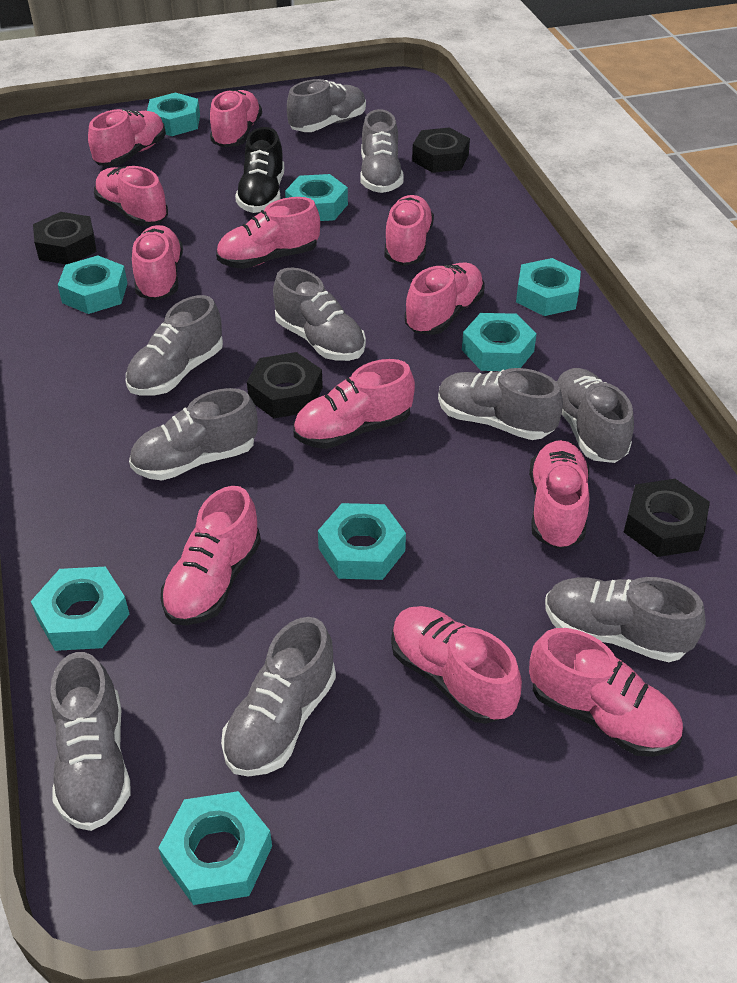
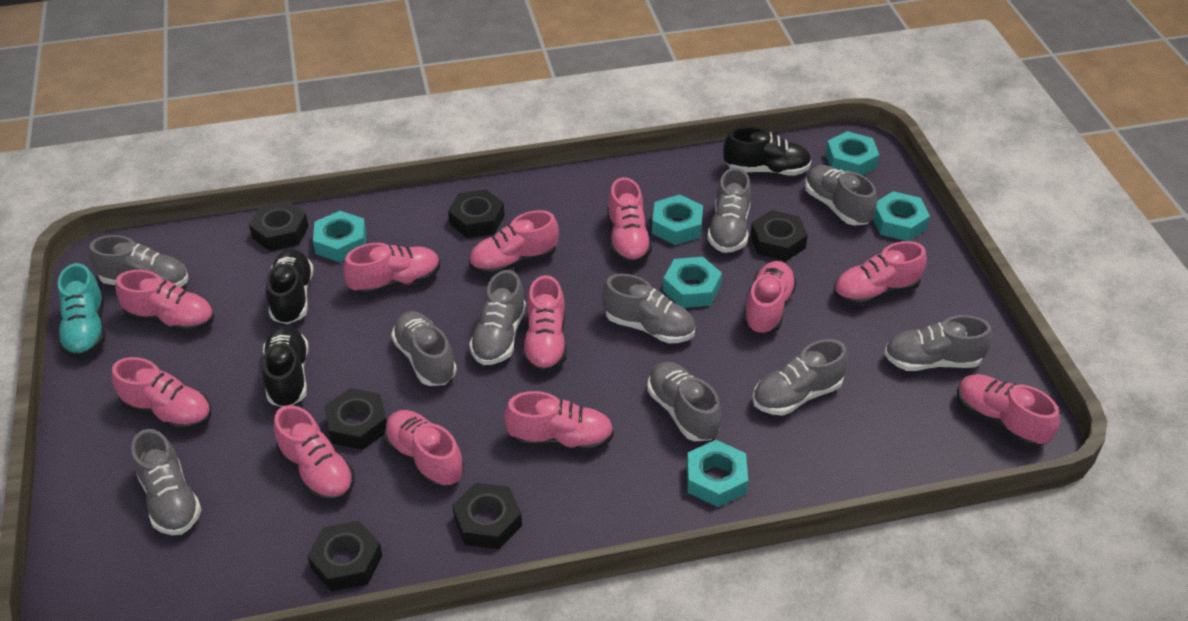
black nut: [33,212,97,264] [247,352,323,418] [412,128,470,173] [624,479,710,557] = 4 -> [249,201,309,251] [307,521,382,592] [324,388,387,450] [448,189,505,238] [452,483,522,549] [750,210,808,261] = 6
black shoe: [235,127,284,213] = 1 -> [262,326,308,407] [266,249,314,324] [723,126,811,176] = 3
turquoise nut: [31,567,130,651] [58,255,128,314] [147,92,200,136] [158,791,272,905] [285,174,348,221] [318,503,406,580] [462,313,537,371] [516,258,581,316] = 8 -> [313,211,366,262] [652,195,703,245] [663,257,722,308] [686,440,748,507] [826,131,879,175] [873,191,930,241] = 6
turquoise shoe: none = 0 -> [58,263,105,358] = 1

